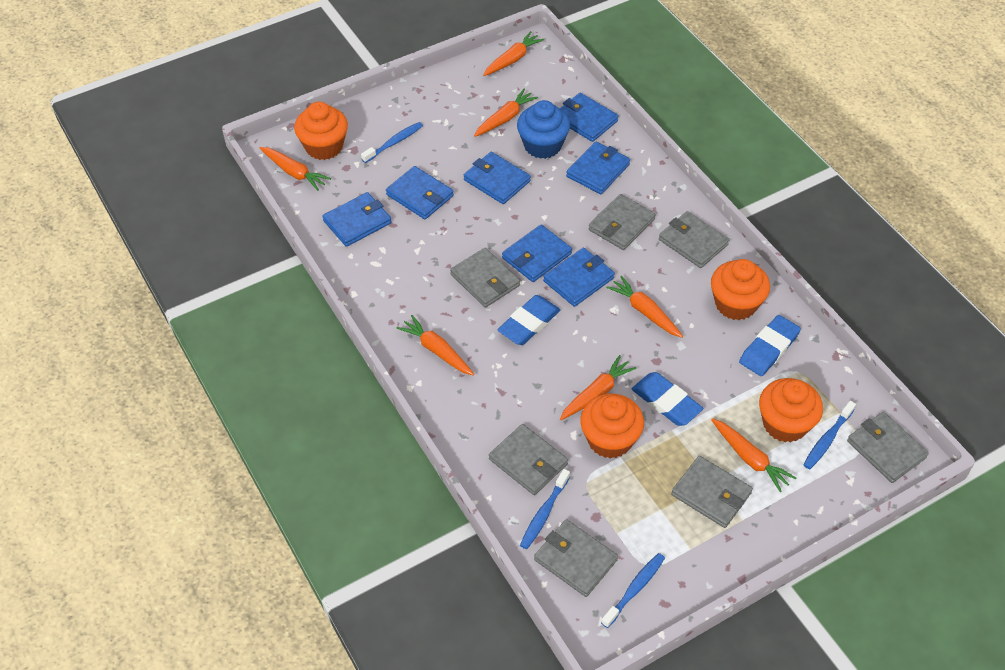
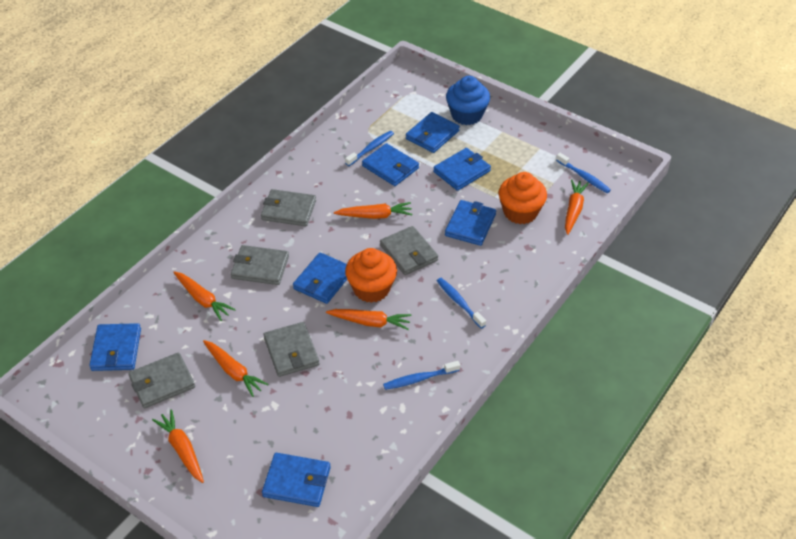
blue eraser: [497,295,560,345] [632,372,703,426] [739,315,801,376] = 3 -> none = 0
grey wallet: [450,248,520,307] [489,424,568,495] [534,519,618,597] [588,194,656,250] [659,211,729,268] [671,456,753,528] [847,412,929,483] = 7 -> [128,353,195,408] [231,245,289,285] [261,189,316,226] [263,322,320,377] [380,226,438,275] = 5
orange carrot: [260,147,331,191] [397,315,474,375] [474,88,538,137] [483,31,544,76] [560,355,637,420] [606,276,683,338] [711,418,796,492] = 7 -> [152,409,204,483] [173,271,236,321] [203,340,268,397] [326,309,411,330] [334,202,413,219] [565,179,589,235] = 6
orange cupcake: [294,102,348,160] [580,394,644,459] [711,259,770,320] [759,378,823,442] = 4 -> [345,248,397,303] [499,172,547,224] = 2

